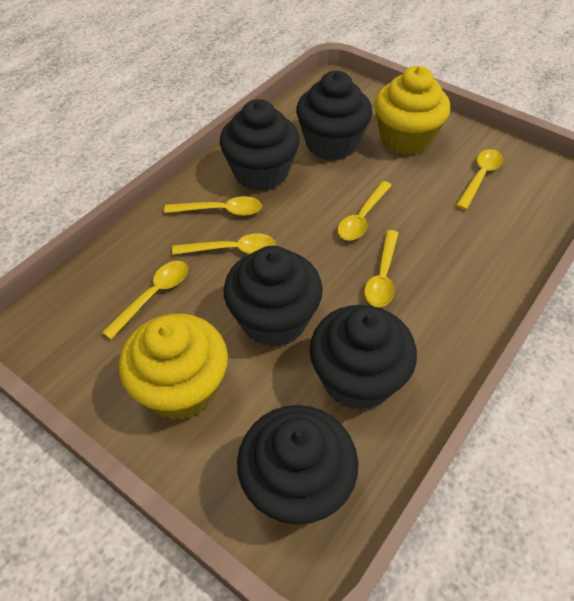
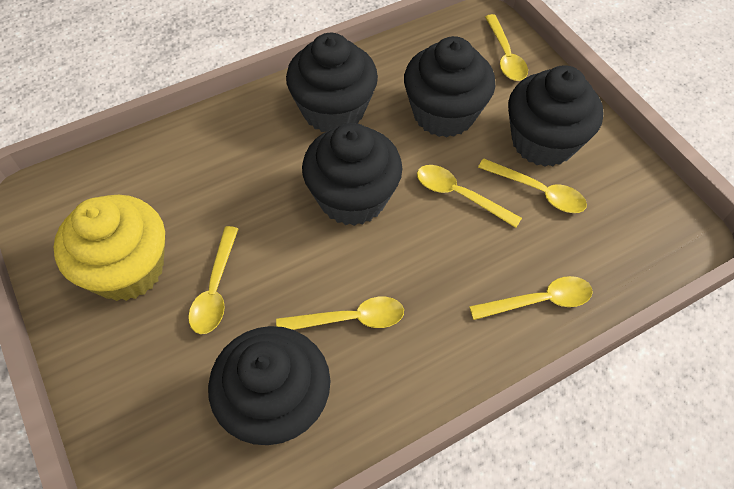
yellow cupcake: [119,314,228,420] [374,66,450,155] = 2 -> [53,195,165,301] = 1

